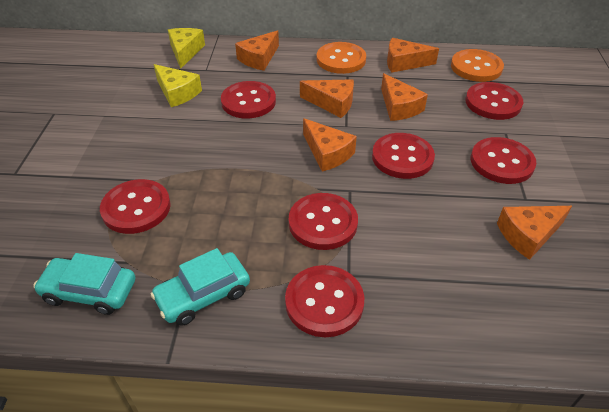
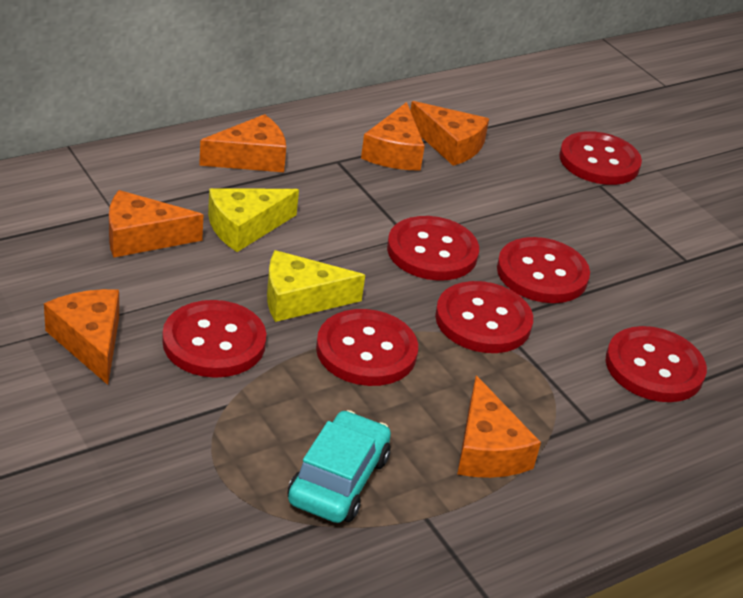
orange button: [317,42,366,74] [451,49,504,82] = 2 -> none = 0
turquoise car: [33,253,135,315] [151,248,250,326] = 2 -> [288,410,391,523] = 1

